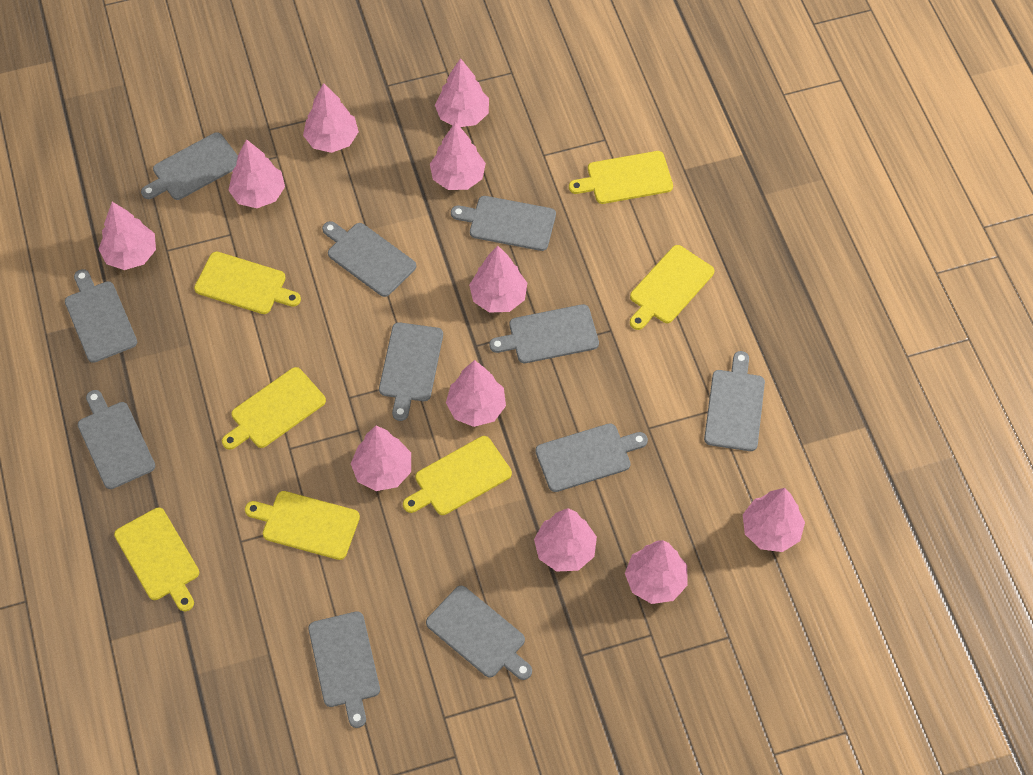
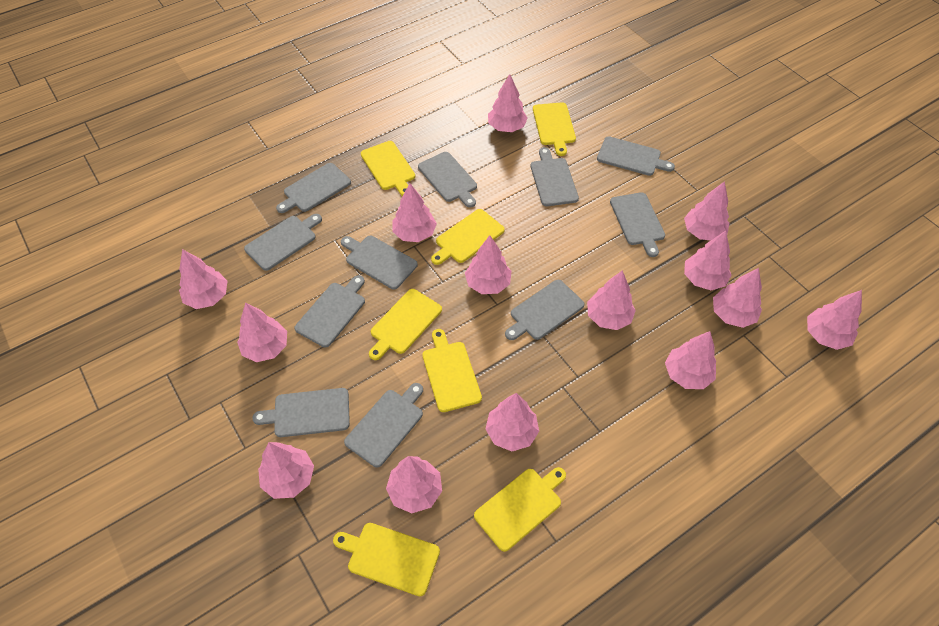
pink tree: [98,202,156,270] [228,139,285,208] [303,83,359,153] [351,426,411,491] [430,122,486,190] [435,58,489,127] [446,360,506,427] [469,246,527,313] [534,508,597,572] [625,540,688,604] [743,488,805,552] = 11 -> [179,249,228,309] [237,302,287,362] [258,442,314,499] [386,456,442,513] [393,183,437,242] [465,235,512,294] [486,393,539,451] [488,74,528,132] [587,270,636,330] [665,331,716,389] [684,181,729,240] [684,231,731,290] [713,268,762,328] [807,290,862,350] = 14

